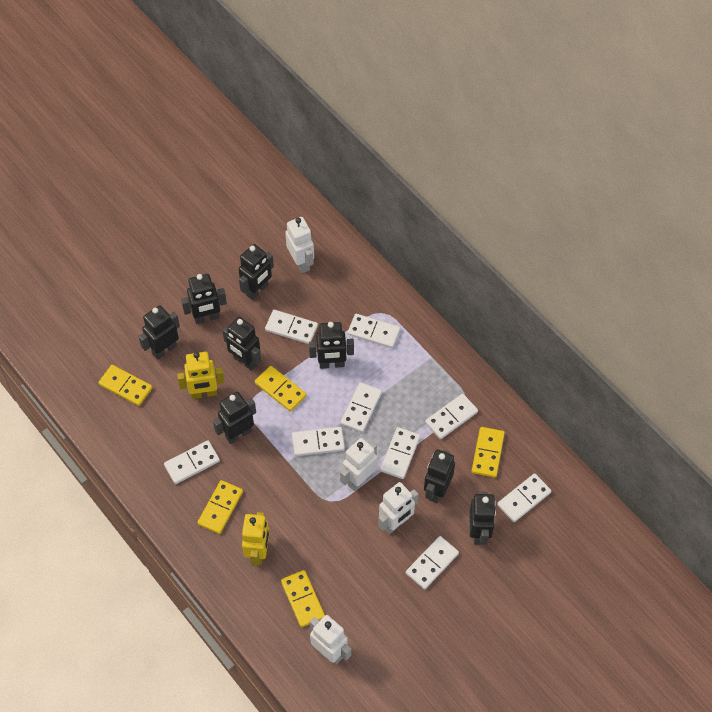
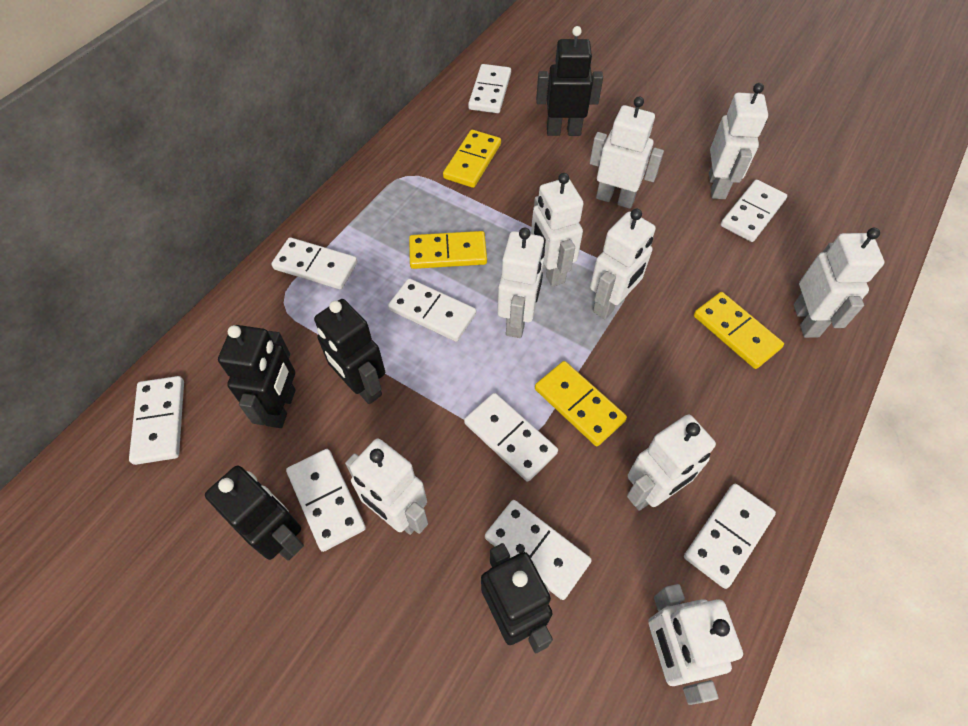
black robot: [139,305,180,360] [181,274,227,324] [213,392,256,444] [222,317,261,371] [238,244,274,300] [309,322,354,369] [424,449,455,503] [469,492,496,545] = 8 -> [205,466,304,561] [218,325,296,428] [314,299,385,404] [481,543,553,653] [536,26,603,136] = 5
white robot: [285,217,314,273] [310,615,351,665] [340,438,377,491] [378,482,419,534] = 4 -> [345,438,428,535] [498,228,545,338] [531,173,583,287] [590,96,664,209] [590,209,656,319] [627,414,716,511] [648,584,743,705] [709,83,768,199] [794,228,884,338] = 9
yellow domino: [98,365,152,406] [197,480,243,534] [255,366,306,412] [281,570,325,627] [472,427,505,478] = 5 -> [409,231,487,269] [443,130,501,188] [535,361,627,446] [694,292,784,369] = 4
yellow robot: [177,352,225,399] [242,512,269,565] = 2 -> none = 0

